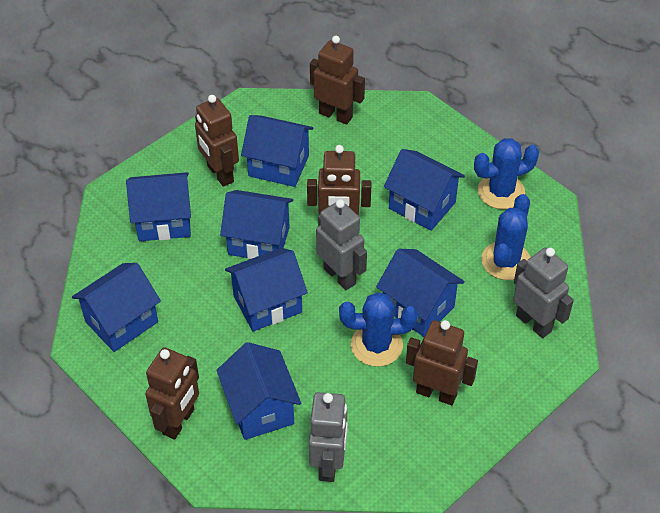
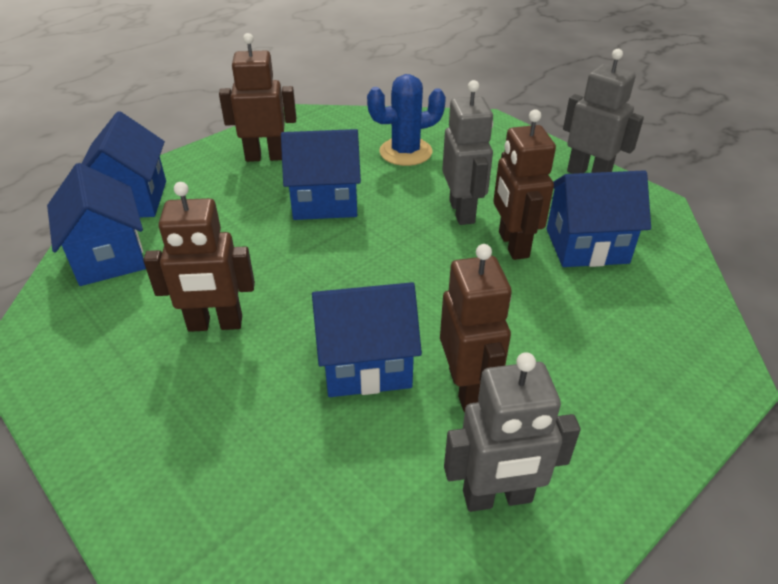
blue cactus: [339,292,418,367] [474,138,539,209] [481,194,530,280] = 3 -> [367,74,446,166] = 1
blue house: [72,263,161,352] [126,172,191,241] [216,342,301,440] [220,190,293,259] [225,248,308,332] [241,115,313,187] [376,249,465,337] [384,149,465,231] = 8 -> [47,163,146,286] [82,111,166,217] [281,129,361,220] [312,282,422,397] [547,170,651,267] = 5
brown robot: [145,347,199,440] [195,95,239,187] [307,145,371,215] [310,36,365,125] [406,320,478,405] = 5 -> [143,182,255,332] [219,33,296,162] [440,244,512,412] [493,109,556,260] = 4

